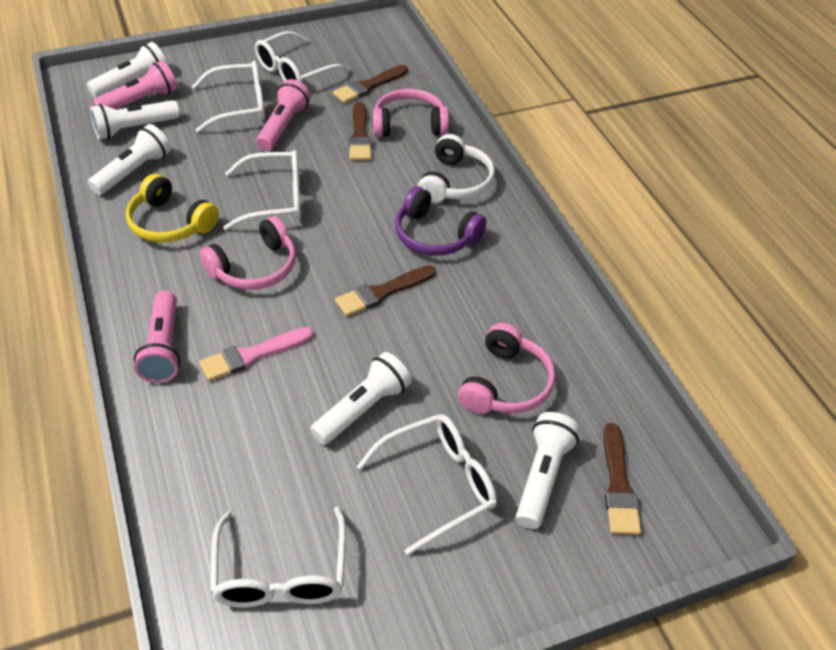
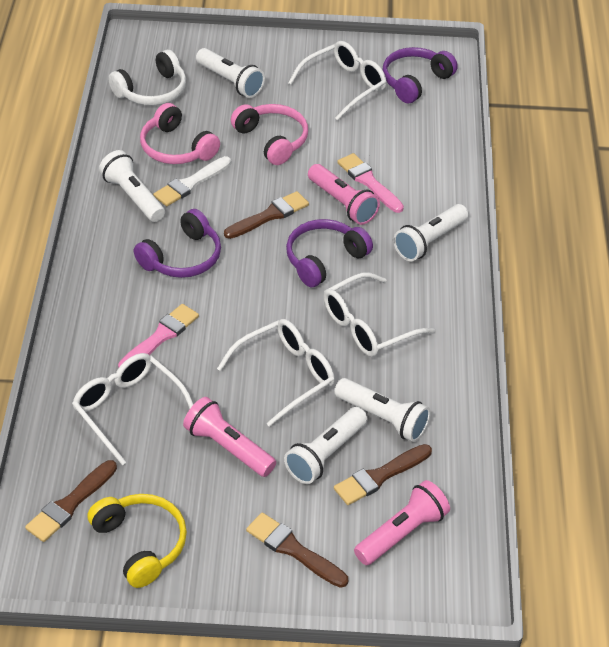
pink brush: [199,327,313,381] = 1 -> [118,304,199,367] [337,153,404,213] = 2
pink headphones: [200,216,296,290] [373,89,449,137] [458,323,556,414] = 3 -> [140,103,220,164] [231,104,308,165] = 2
purple headphones: [395,186,487,256] = 1 -> [134,209,221,278] [286,219,373,287] [383,47,458,103] = 3
white brush: none = 0 -> [153,156,231,206] = 1
white glasses: [192,61,265,133] [210,507,346,608] [223,150,301,230] [255,31,351,83] [357,414,497,555] = 5 -> [72,353,194,465] [217,319,335,427] [288,41,387,121] [324,272,435,357] = 4

